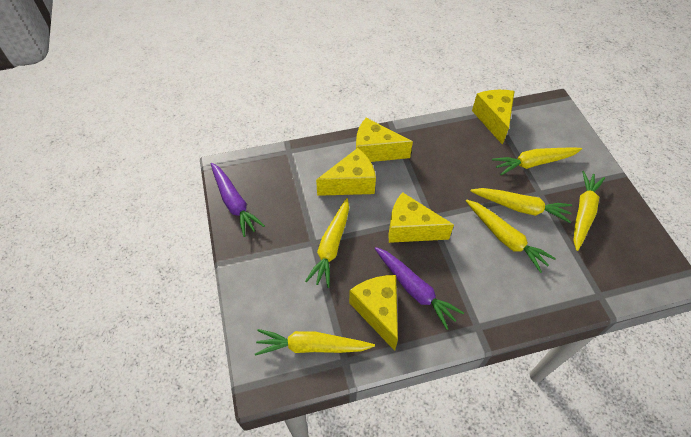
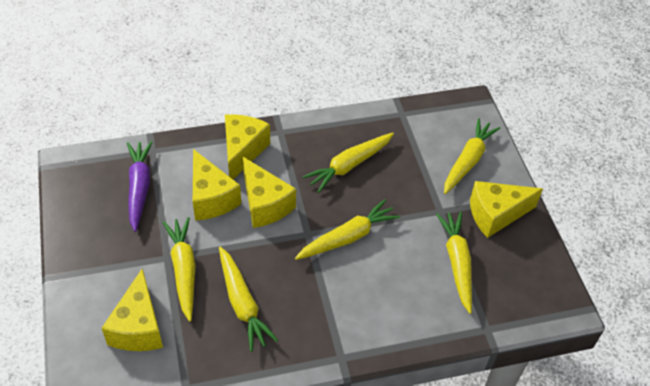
purple carrot: [211,163,265,237] [374,247,464,330] = 2 -> [127,141,152,232] = 1

